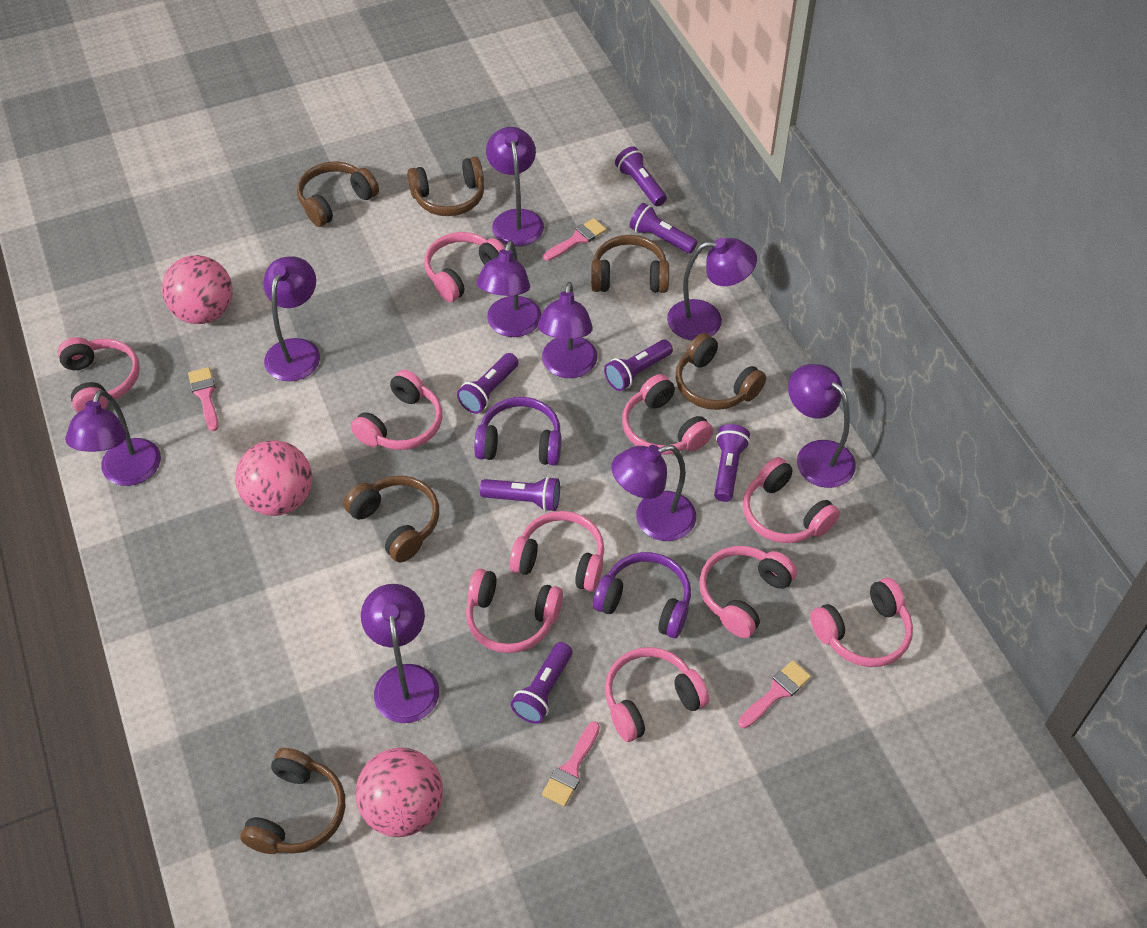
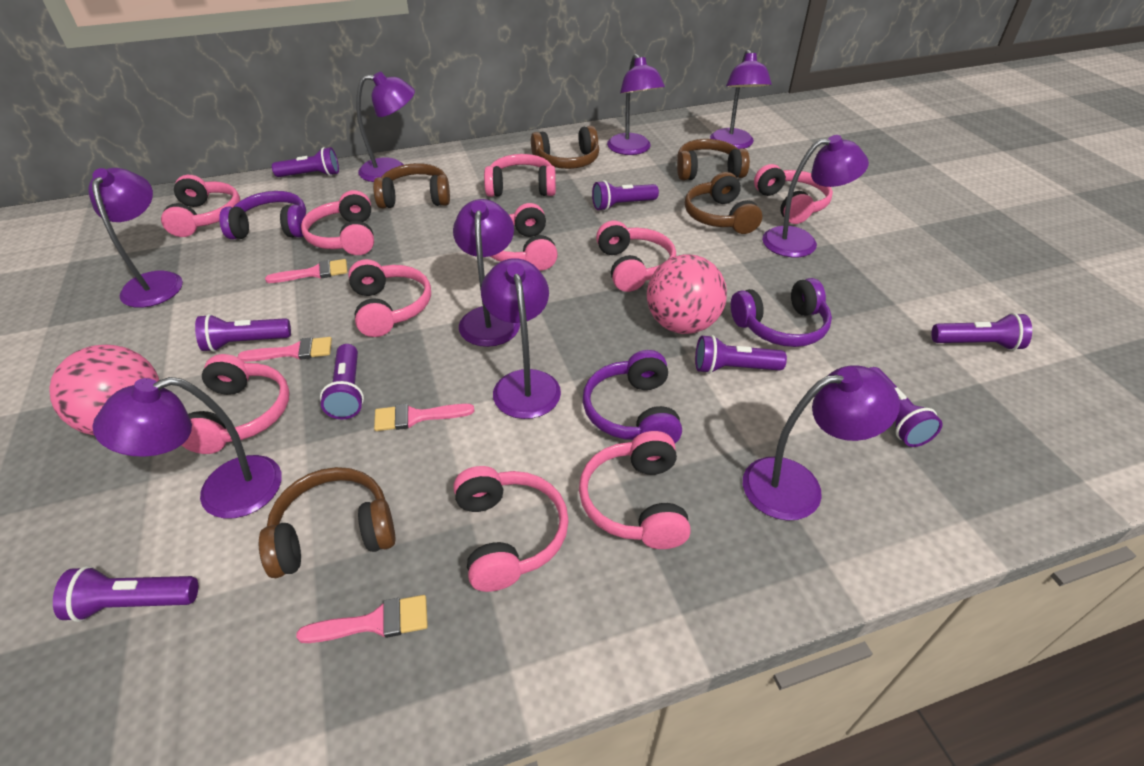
brown headphones: [240,748,345,854] [297,162,379,227] [344,476,439,563] [407,157,484,216] [591,235,669,293] [675,333,766,410] = 6 -> [259,467,396,578] [373,163,450,209] [531,126,599,169] [677,139,750,180] [685,172,762,234] = 5
pink ball: [162,255,233,324] [235,440,312,516] [355,748,443,837] = 3 -> [49,345,159,435] [647,254,727,334] = 2
purple flashlight: [457,353,519,414] [480,476,560,512] [511,642,572,724] [604,339,673,391] [615,146,667,206] [629,203,698,254] [714,424,750,502] = 7 -> [53,566,198,622] [195,314,291,352] [272,147,339,177] [320,344,364,420] [592,180,659,211] [695,335,787,374] [870,367,942,447] [931,313,1032,351] = 8
purple headphones: [474,397,561,466] [593,552,691,638] = 2 -> [219,191,306,239] [583,350,682,443] [731,278,832,347] = 3

